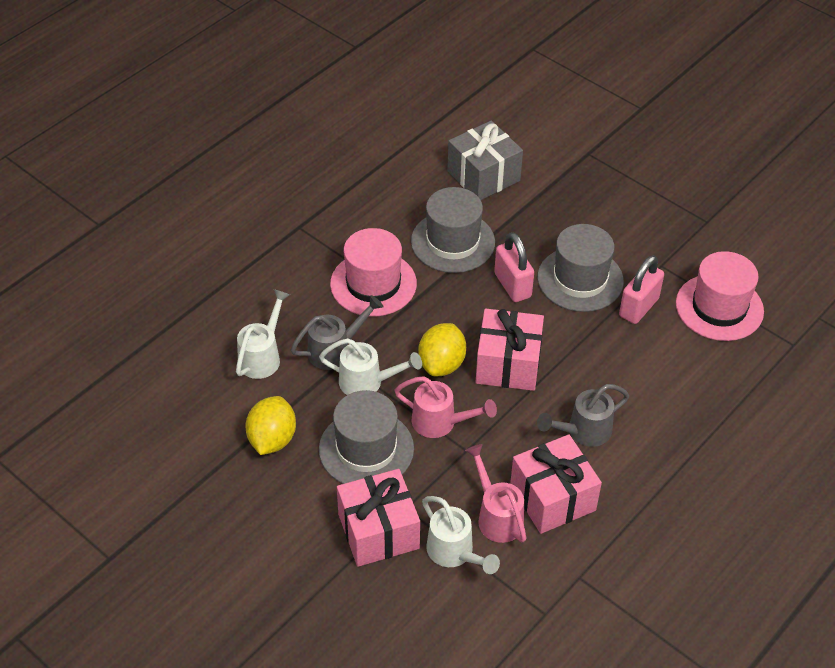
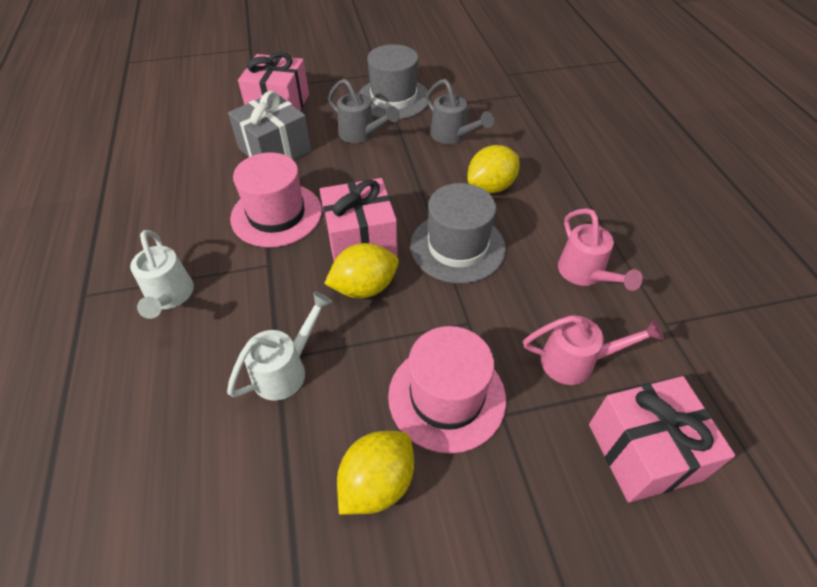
grey hat: [319,390,414,484] [411,187,495,273] [537,224,624,312] = 3 -> [359,44,428,119] [410,183,506,283] = 2
pink padlock: [494,232,534,302] [619,255,664,324] = 2 -> none = 0
white watering can: [236,289,290,379] [319,338,422,395] [422,496,500,574] = 3 -> [130,230,194,319] [227,291,333,401] = 2
yellow lemon: [245,396,296,455] [418,323,466,376] = 2 -> [324,243,399,298] [337,431,414,515] [467,145,520,193] = 3

